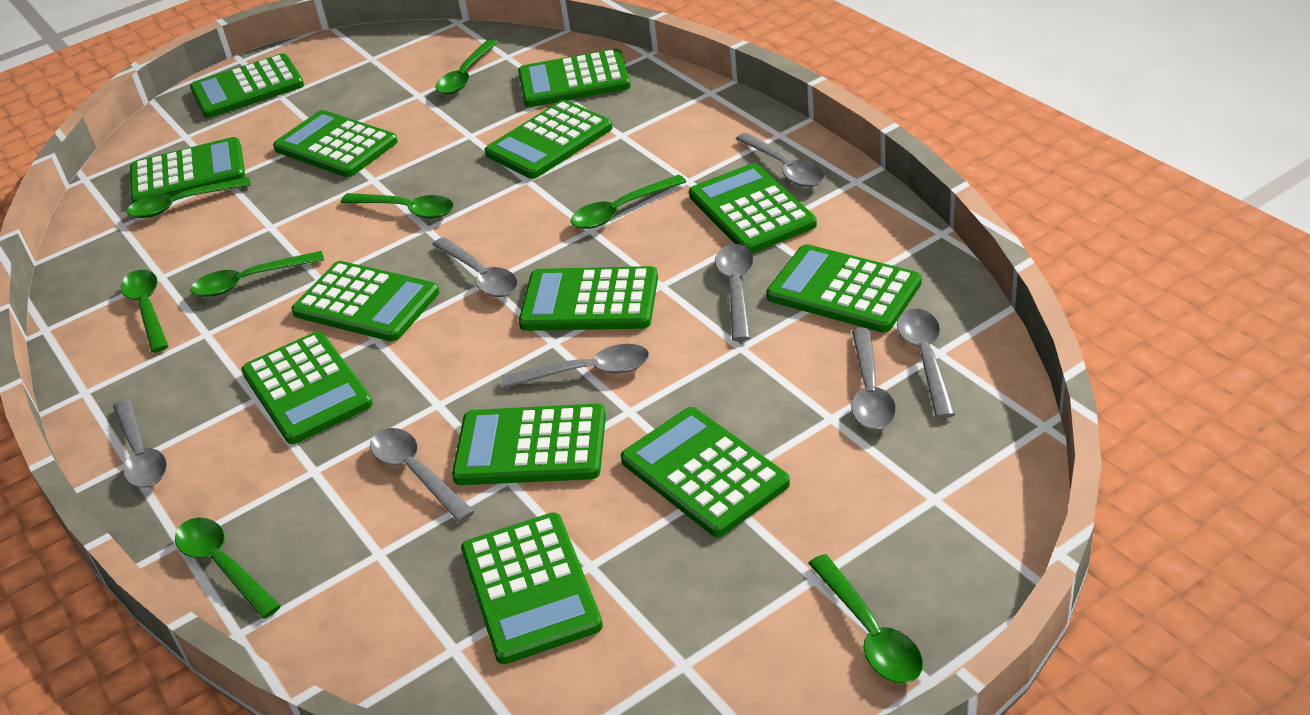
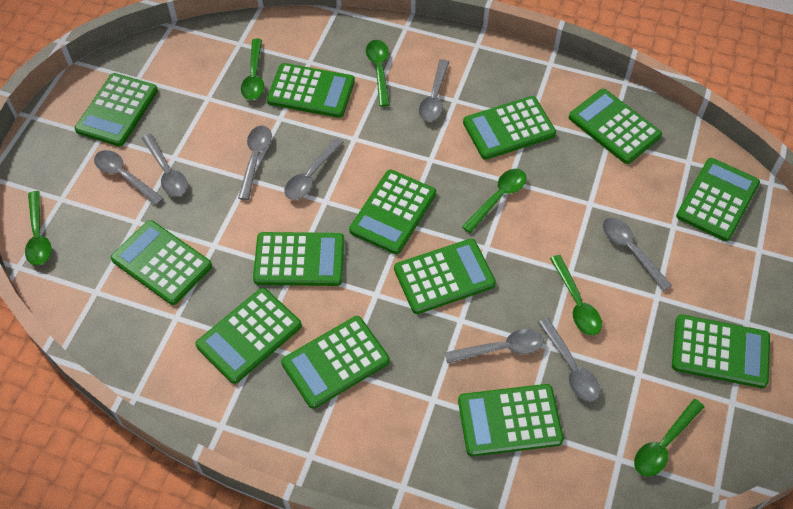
green spoon: [120,270,168,353] [127,177,251,218] [175,518,281,619] [191,251,324,297] [341,193,454,218] [435,39,498,94] [571,174,686,229] [808,554,923,683] = 8 -> [25,191,51,266] [241,39,264,100] [366,40,390,107] [462,169,526,233] [550,255,602,335] [634,399,704,477] = 6

